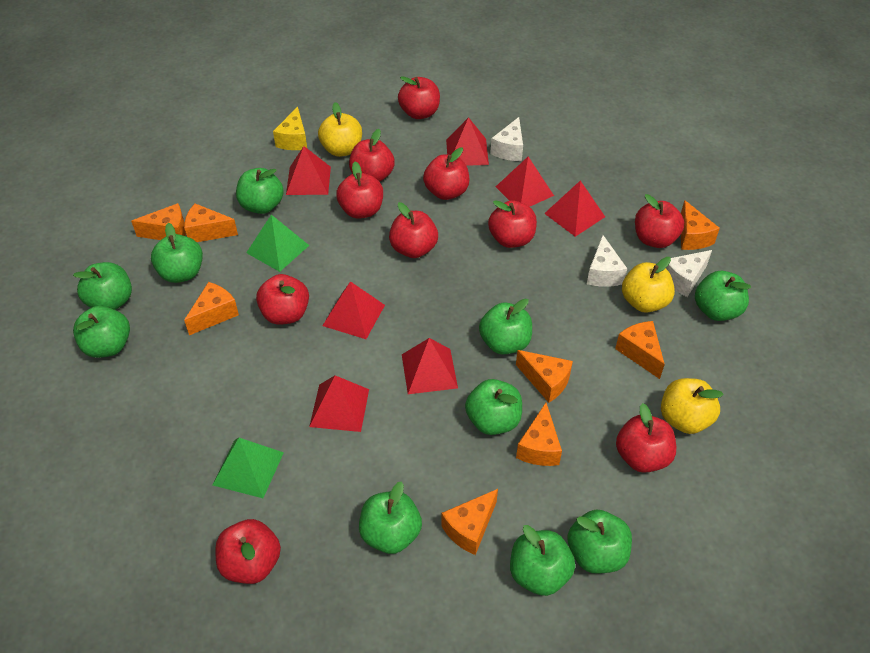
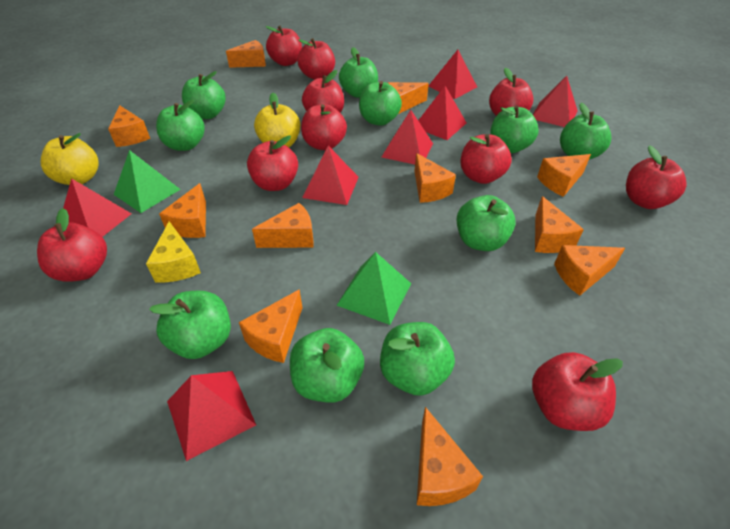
orange cheese: [131,203,186,240] [184,203,238,242] [184,282,239,335] [441,489,498,555] [516,350,573,403] [516,403,562,466] [615,321,665,379] [681,200,720,250] = 8 -> [108,105,150,147] [159,183,206,238] [226,40,266,68] [239,289,302,363] [252,203,314,248] [388,82,429,114] [414,153,456,203] [417,407,483,506] [535,196,584,253] [537,154,591,197] [554,245,625,296] = 11
white cheese: [490,117,523,161] [587,235,627,287] [666,250,712,297] = 3 -> none = 0
yellow apple: [318,102,362,157] [622,257,675,313] [661,378,724,434] = 3 -> [40,133,98,185] [254,93,300,147] = 2

